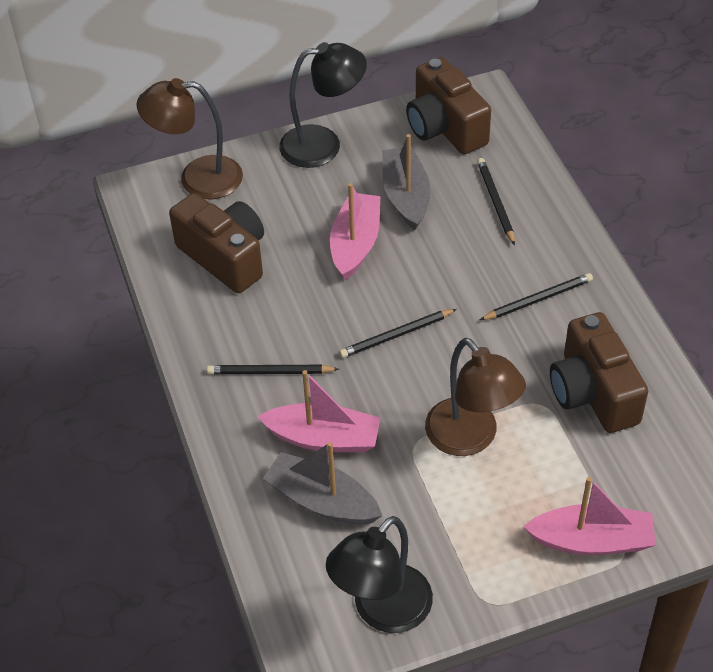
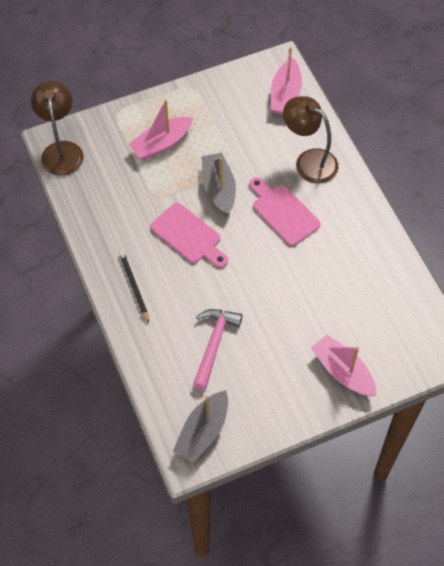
black lamp: [279,42,367,168] [326,516,433,633] = 2 -> none = 0
black pencil: [207,365,339,374] [339,309,457,358] [477,158,515,245] [480,273,593,320] = 4 -> [119,251,149,323] = 1
brown camera: [169,193,264,293] [406,57,491,154] [550,312,648,433] = 3 -> none = 0
pink cutting board: none = 0 -> [151,203,228,268] [249,177,320,246] = 2
pink hammer: none = 0 -> [193,309,243,390] = 1

